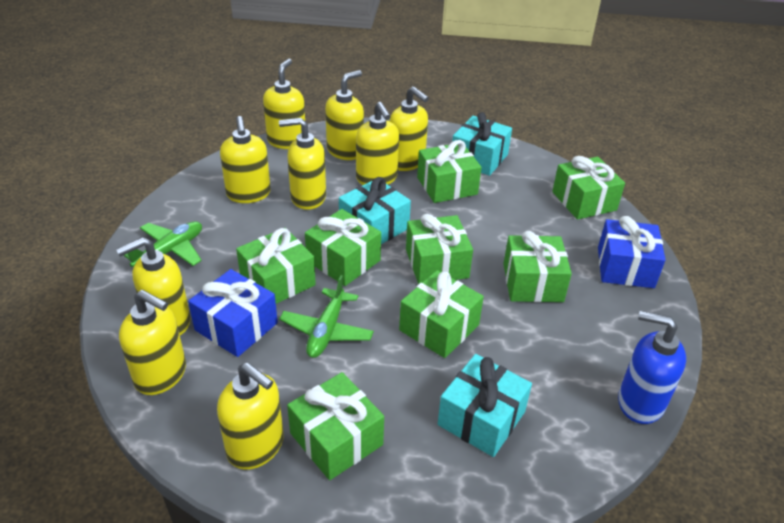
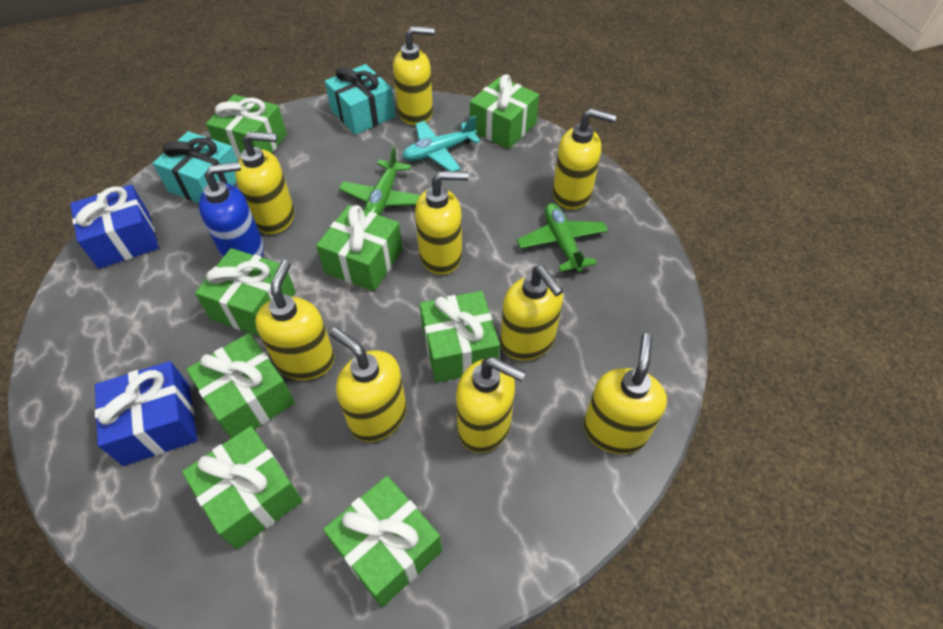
turquoise gift: [339,177,411,244] [438,354,532,457] [452,112,512,176] = 3 -> [153,131,238,203] [325,64,395,135] = 2
turquoise plane: none = 0 -> [402,116,481,171] = 1

